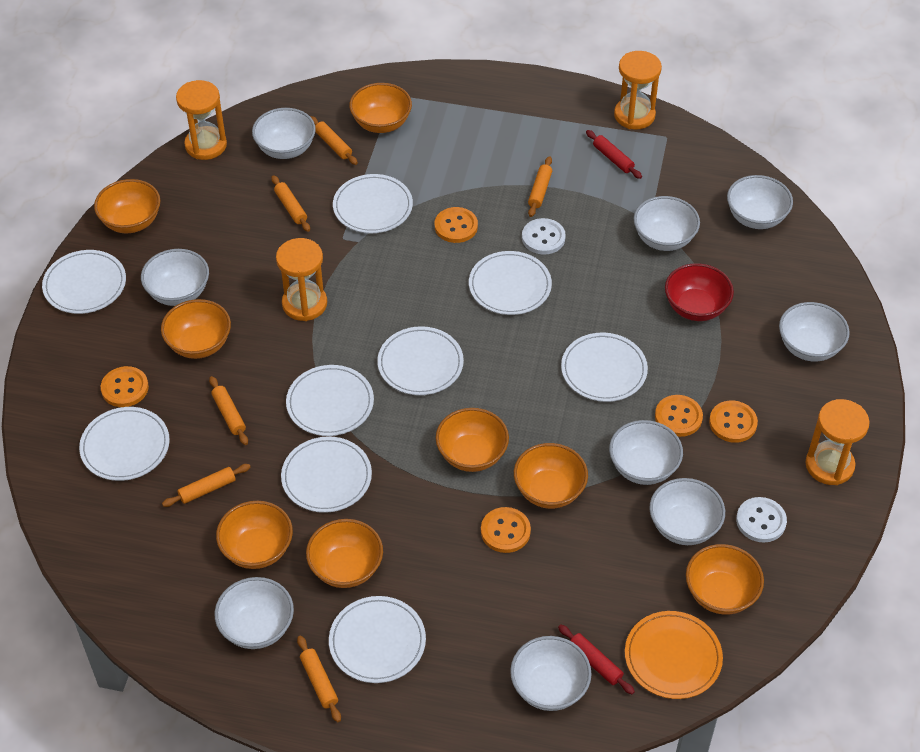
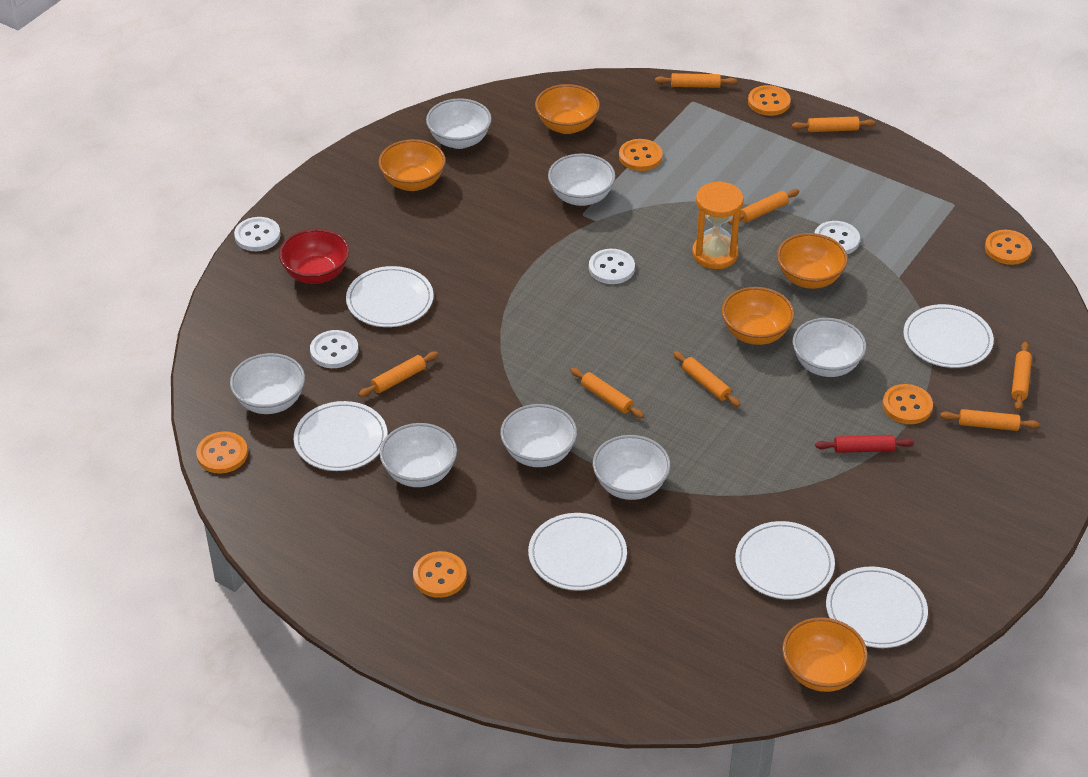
orange bowl: [94,179,160,233] [161,299,231,359] [216,501,293,569] [306,519,383,588] [349,83,412,133] [436,408,509,472] [514,443,588,509] [686,544,764,615] = 8 -> [378,139,446,191] [535,84,600,134] [722,287,794,345] [777,233,848,289] [782,617,868,692] = 5
orange button: [101,366,149,407] [435,207,478,243] [481,507,531,553] [655,395,703,437] [709,401,758,443] = 5 -> [196,431,248,474] [413,551,467,598] [619,139,663,171] [748,85,791,116] [882,384,933,424] [985,230,1032,265] = 6
orange hourglass: [176,80,227,160] [276,238,327,321] [614,51,662,130] [805,399,870,485] = 4 -> [692,181,744,269] = 1
orange plate: [625,611,723,699] = 1 -> none = 0
orange rolling pin: [162,464,251,507] [209,376,248,445] [271,175,310,232] [297,636,341,722] [310,116,358,165] [528,156,552,217] = 6 -> [358,352,438,397] [570,368,644,418] [655,73,737,88] [673,351,741,407] [728,189,799,224] [792,116,875,132] [940,409,1039,431] [1011,342,1032,411] = 8
red rolling pin: [558,624,635,694] [586,130,642,179] = 2 -> [815,435,914,453] = 1
white bowl: [141,249,209,306] [215,577,294,649] [252,108,316,159] [510,636,592,711] [609,420,683,485] [634,196,700,251] [649,478,725,545] [727,175,793,229] [779,302,850,362] = 9 -> [230,353,305,414] [379,423,457,487] [426,98,492,149] [500,404,577,467] [548,153,615,206] [593,435,671,500] [793,318,866,377] = 7
white button: [522,218,566,255] [736,497,787,543] = 2 -> [234,217,281,251] [310,330,359,368] [589,249,635,284] [815,221,860,254] = 4
white plate: [42,250,126,314] [79,407,170,481] [281,436,372,513] [286,365,374,436] [329,596,426,683] [333,174,413,233] [377,326,464,395] [469,251,552,315] [561,333,648,402] = 9 -> [294,401,387,471] [346,266,434,327] [528,513,627,591] [735,521,835,600] [826,566,928,648] [903,304,994,368] = 6

